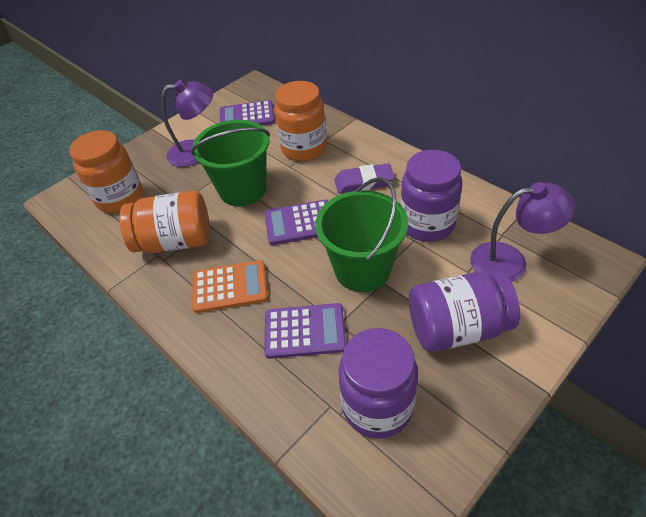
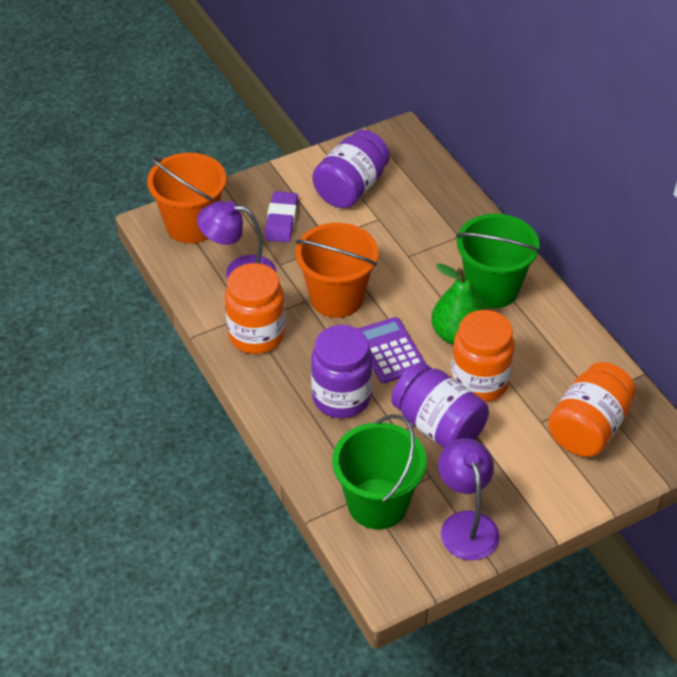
green pear: none = 0 -> [431,264,486,345] = 1
orange bucket: none = 0 -> [147,153,226,244] [295,223,378,318] = 2
orange calculator: [192,260,268,313] = 1 -> none = 0
purple calculator: [220,100,275,126] [264,200,328,245] [264,303,346,359] = 3 -> [358,317,425,383] = 1

